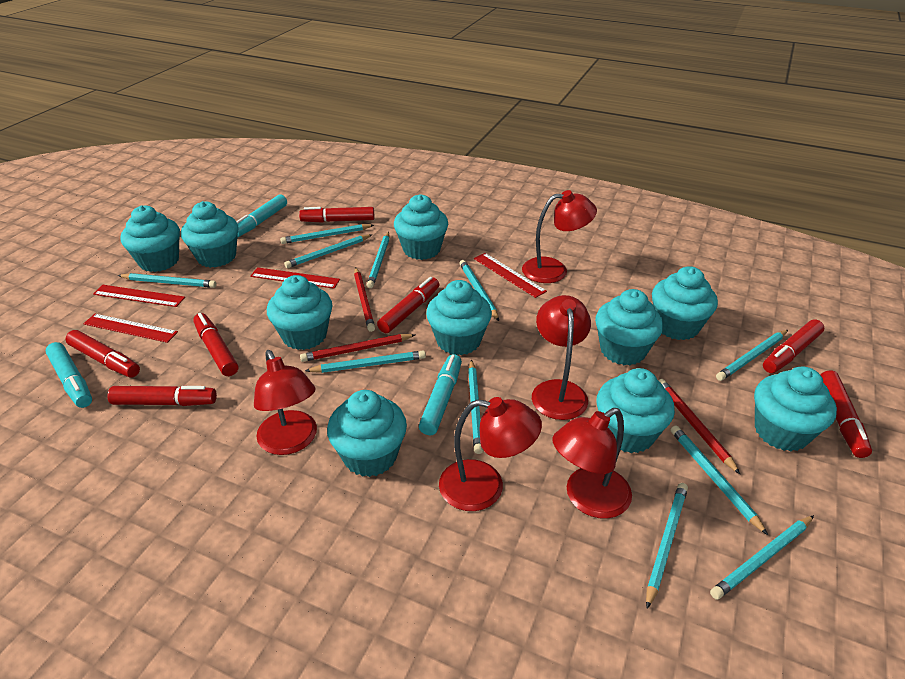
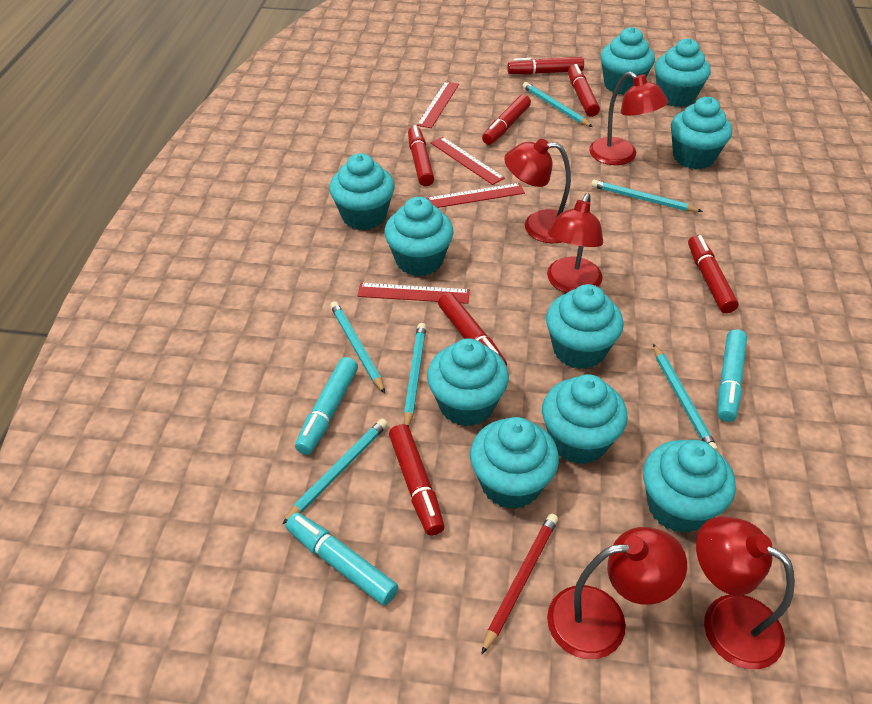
red pencil: [300,334,415,362] [354,267,375,332] [658,379,740,474] = 3 -> [481,514,558,655] = 1
turquoise pencil: [118,273,217,288] [280,224,374,244] [284,234,372,268] [305,351,426,373] [367,232,390,288] [459,260,499,321] [468,359,483,454] [646,483,688,609] [670,425,768,535] [710,515,814,600] [716,330,788,381] = 11 -> [282,419,388,524] [330,301,385,393] [404,323,426,427] [522,82,593,127] [591,180,703,212] [653,344,718,451] = 6

